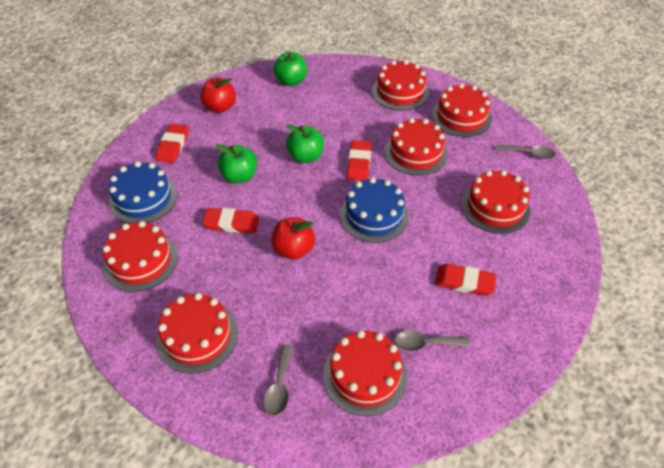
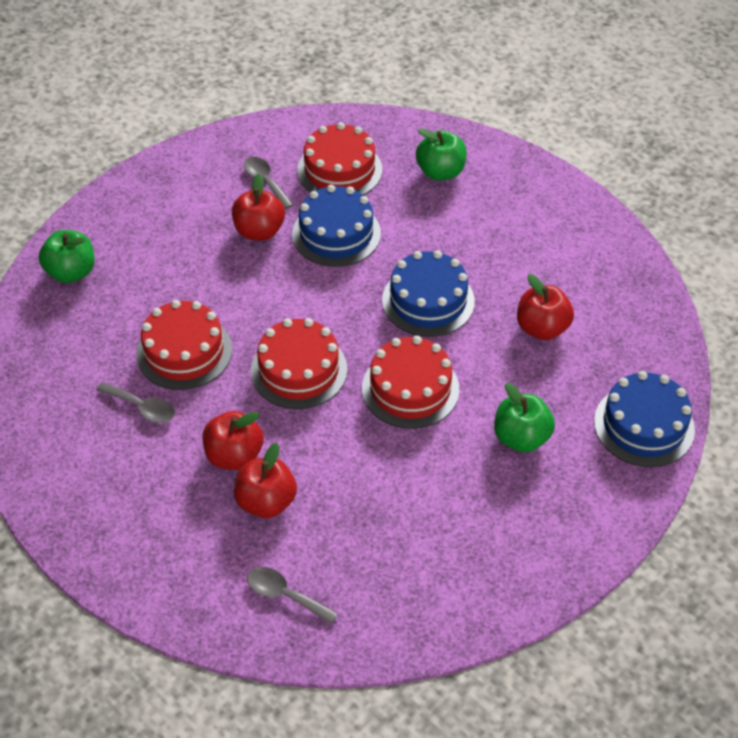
blue cake: [109,161,177,224] [340,177,409,243] = 2 -> [292,185,381,267] [382,250,475,337] [594,371,695,467] = 3
red apple: [200,77,236,113] [271,217,315,260] = 2 -> [202,411,264,470] [232,173,285,241] [234,443,297,518] [517,274,574,340] = 4
red cake: [103,221,178,292] [156,293,238,374] [323,330,407,416] [372,60,429,110] [384,118,447,175] [432,83,492,137] [461,170,530,234] = 7 -> [136,300,232,390] [251,318,347,409] [297,122,382,195] [362,336,459,429] = 4
red eraser: [156,124,189,163] [202,208,259,233] [347,140,371,181] [435,264,496,296] = 4 -> none = 0

